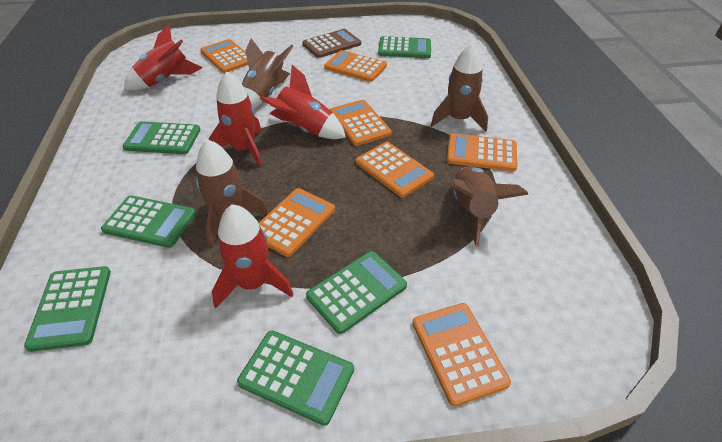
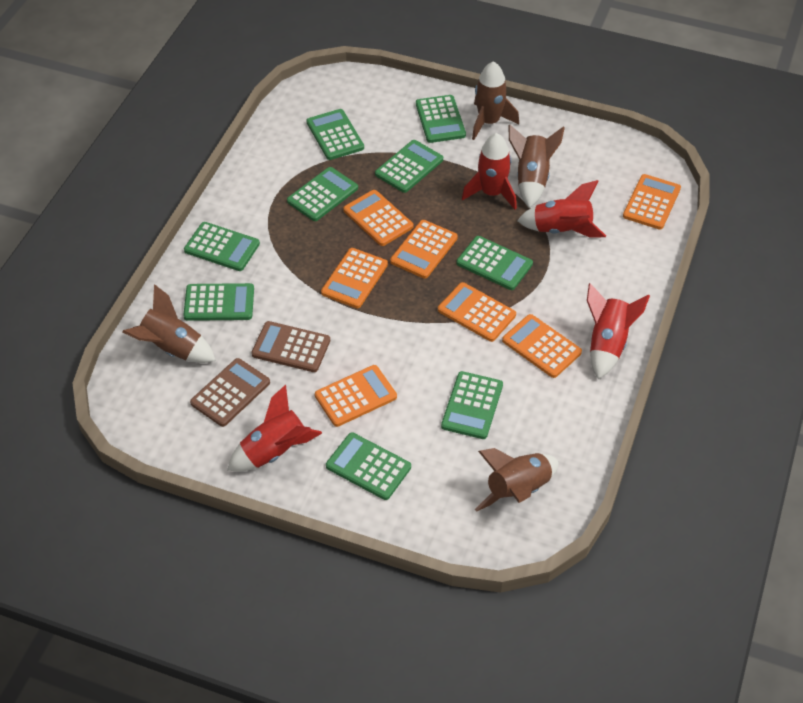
brown calculator: [302,29,361,58] = 1 -> [190,358,270,427] [251,321,330,372] = 2
green calculator: [24,266,111,352] [101,195,196,248] [122,121,201,154] [237,330,354,426] [306,251,407,334] [378,36,431,58] = 6 -> [183,283,254,321] [184,222,260,271] [287,167,358,221] [307,109,364,160] [326,432,411,500] [375,140,443,193] [416,95,466,143] [441,371,503,439] [457,236,533,290] = 9

